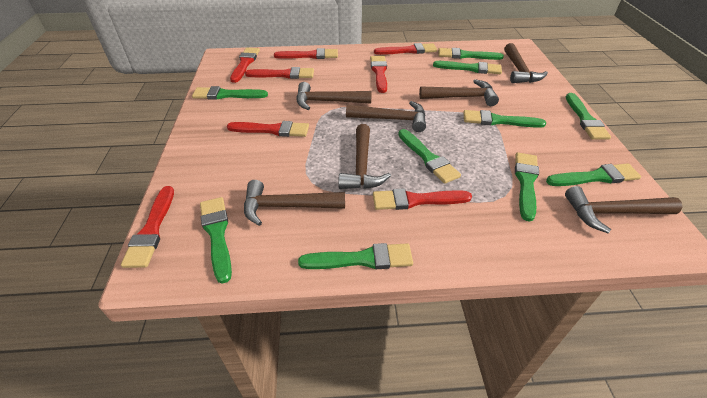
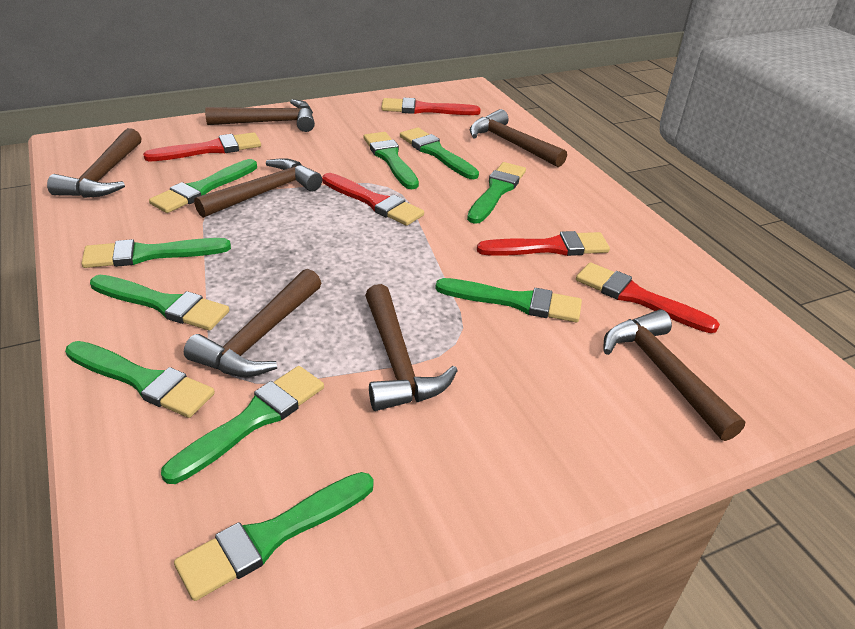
red brush: [121,186,174,268] [227,121,309,137] [230,48,260,83] [245,67,314,79] [274,48,338,59] [370,56,387,93] [373,188,472,210] [374,43,437,55] = 8 -> [143,132,261,161] [322,173,424,226] [381,98,481,115] [477,231,610,256] [576,262,720,333] = 5

